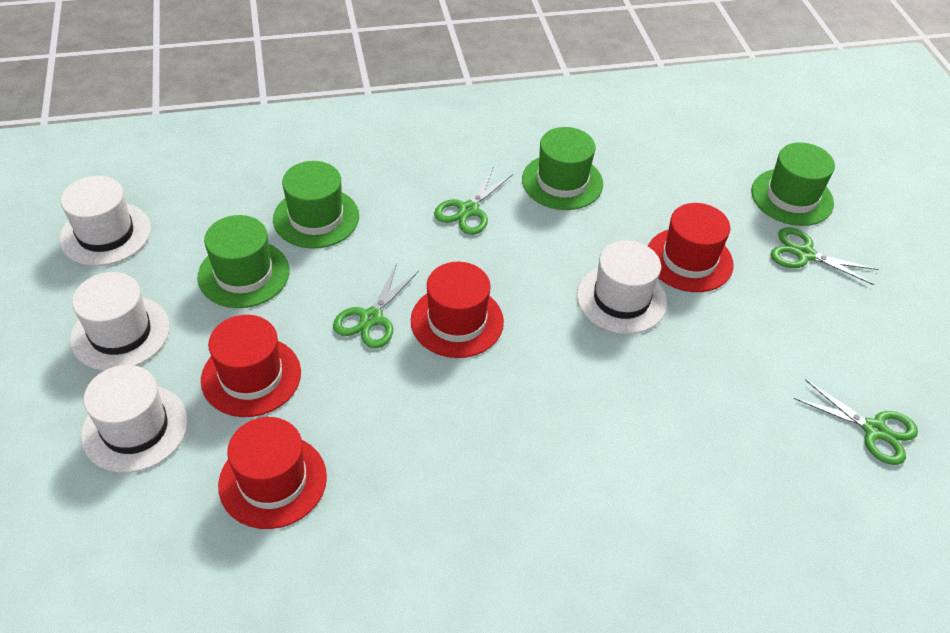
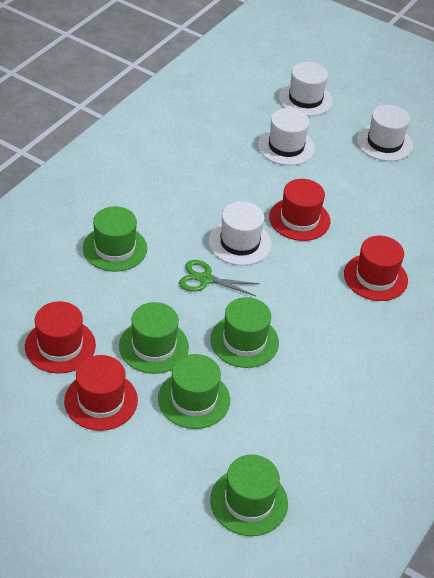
green hat: [197,215,289,308] [273,161,359,249] [522,127,603,210] [751,142,835,226] = 4 -> [83,206,147,272] [119,302,189,374] [158,354,230,429] [210,297,279,368] [210,455,288,536] = 5
green scissors: [333,263,419,348] [434,166,513,235] [771,227,878,285] [794,379,918,465] = 4 -> [179,260,260,296] = 1

